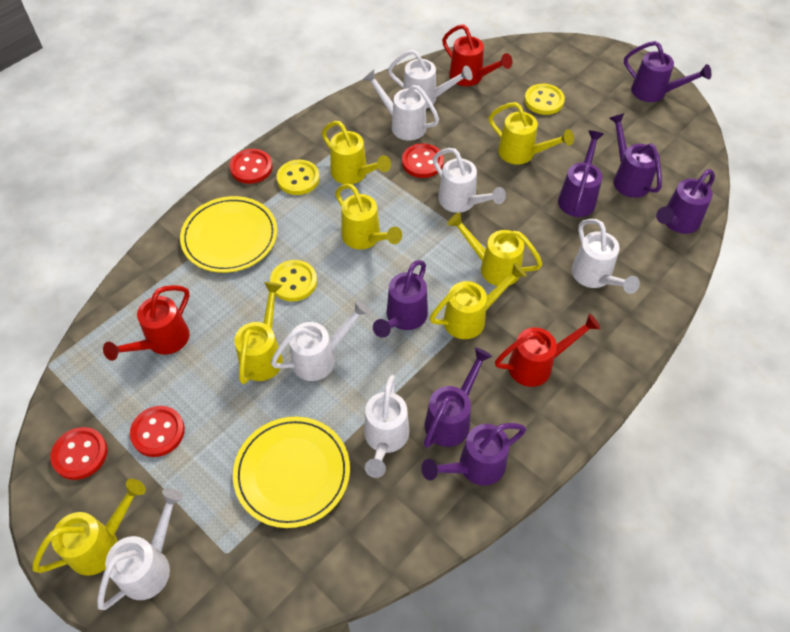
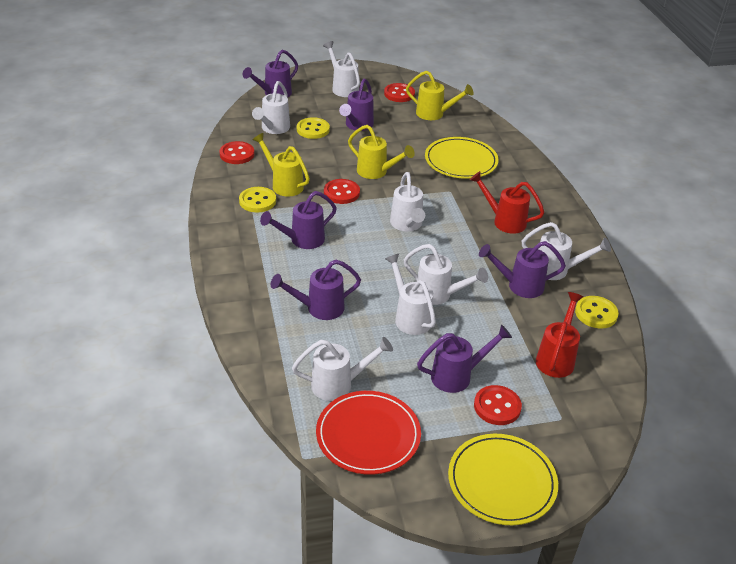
purple watering can: [373,260,428,338] [421,423,526,486] [424,347,492,448] [558,130,604,217] [609,113,662,198] [624,41,711,102] [656,169,715,234] = 7 -> [243,49,298,98] [260,191,337,249] [271,260,361,320] [339,79,374,131] [417,325,512,393] [479,241,566,298] = 6
red plate: none = 0 -> [316,391,421,475] = 1
red watering can: [103,285,190,361] [442,24,513,86] [495,314,601,387] = 3 -> [470,171,545,234] [536,292,583,378] = 2
yellow watering can: [32,479,146,576] [234,282,283,384] [322,121,391,184] [336,184,402,250] [430,263,526,339] [447,212,542,286] [489,102,574,164] = 7 -> [252,133,310,197] [348,125,415,179] [406,71,473,120] = 3

